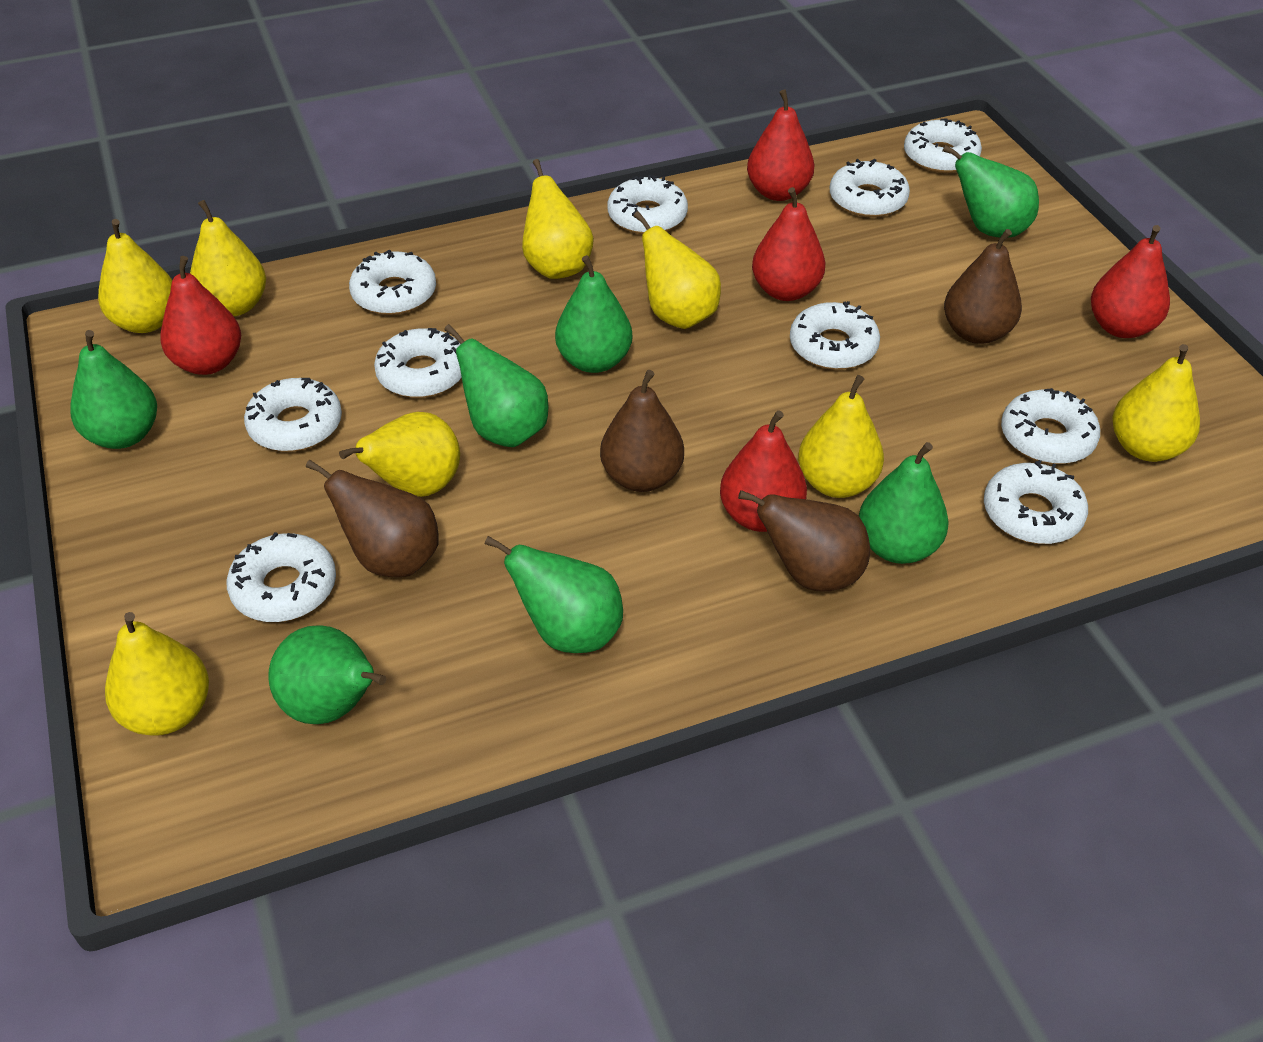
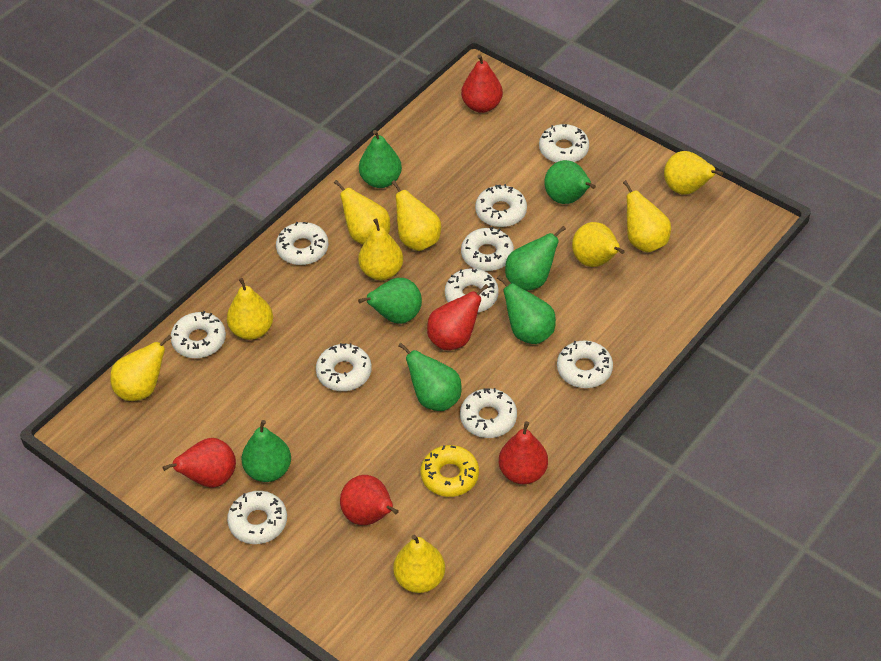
brown pear: [306,460,439,577] [600,370,684,492] [738,490,870,591] [944,229,1022,344] = 4 -> none = 0
yellow donut: none = 0 -> [421,445,479,497] = 1
yellow pear: [98,219,172,333] [105,612,209,736] [190,200,266,316] [339,412,460,497] [522,159,594,279] [634,211,721,329] [798,375,884,498] [1112,344,1200,462] = 8 -> [110,334,172,401] [227,278,273,340] [334,180,390,244] [358,218,403,280] [391,180,441,251] [393,535,445,593] [572,222,625,267] [623,180,671,252] [664,151,723,195] = 9

